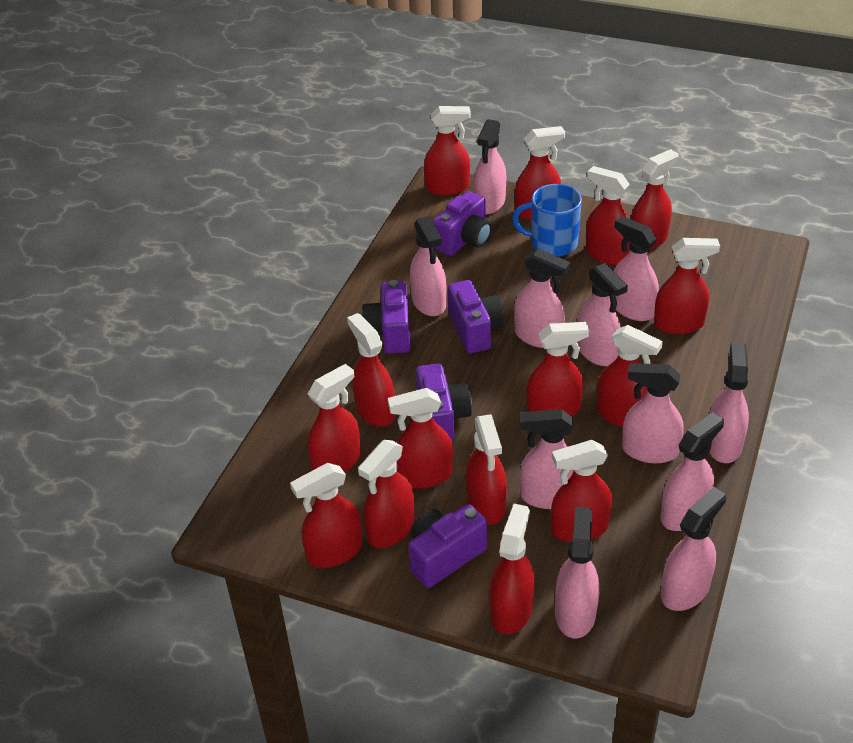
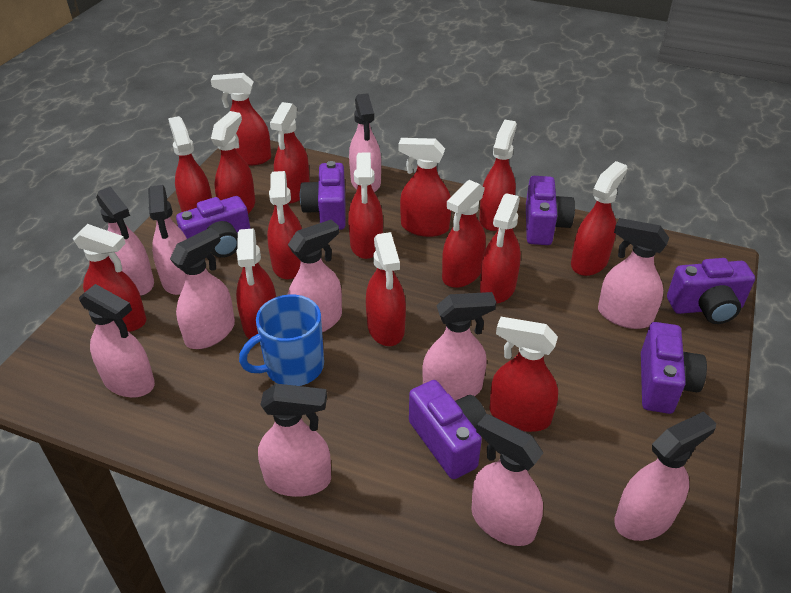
purple camera: [362,280,410,354] [408,504,487,588] [416,364,472,441] [433,191,492,256] [448,280,504,354] = 5 -> [176,196,250,258] [300,161,346,230] [409,380,486,479] [526,176,575,245] [641,322,707,414] [667,258,755,324] = 6

